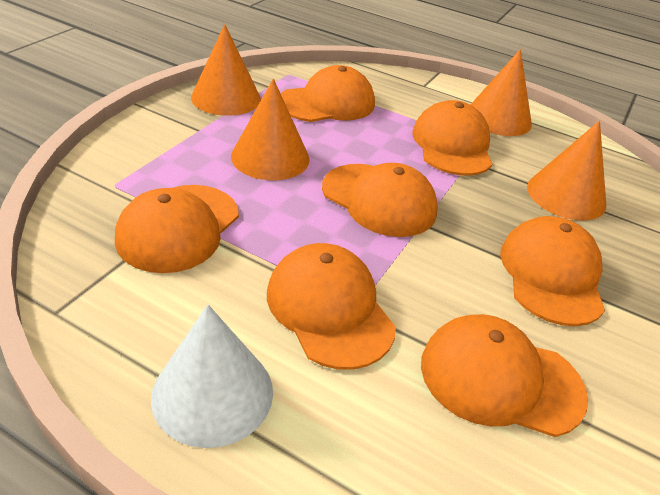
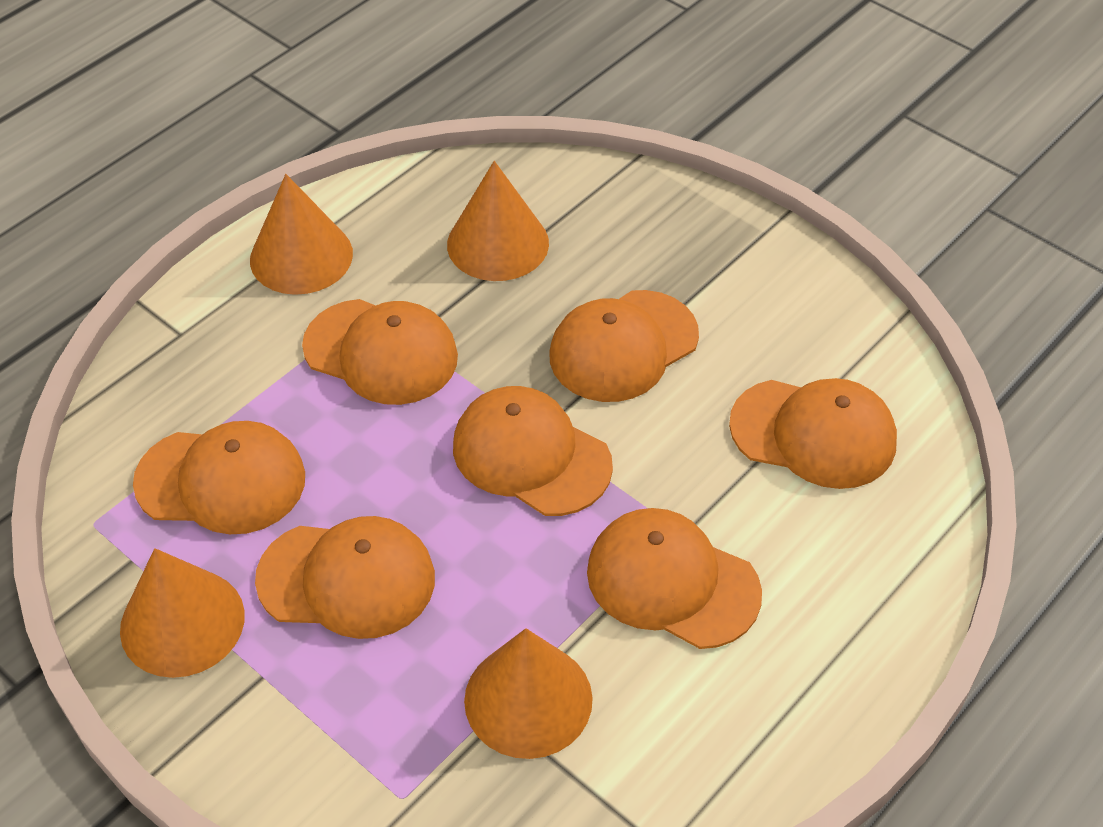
white cone: [151,305,273,448] = 1 -> none = 0

